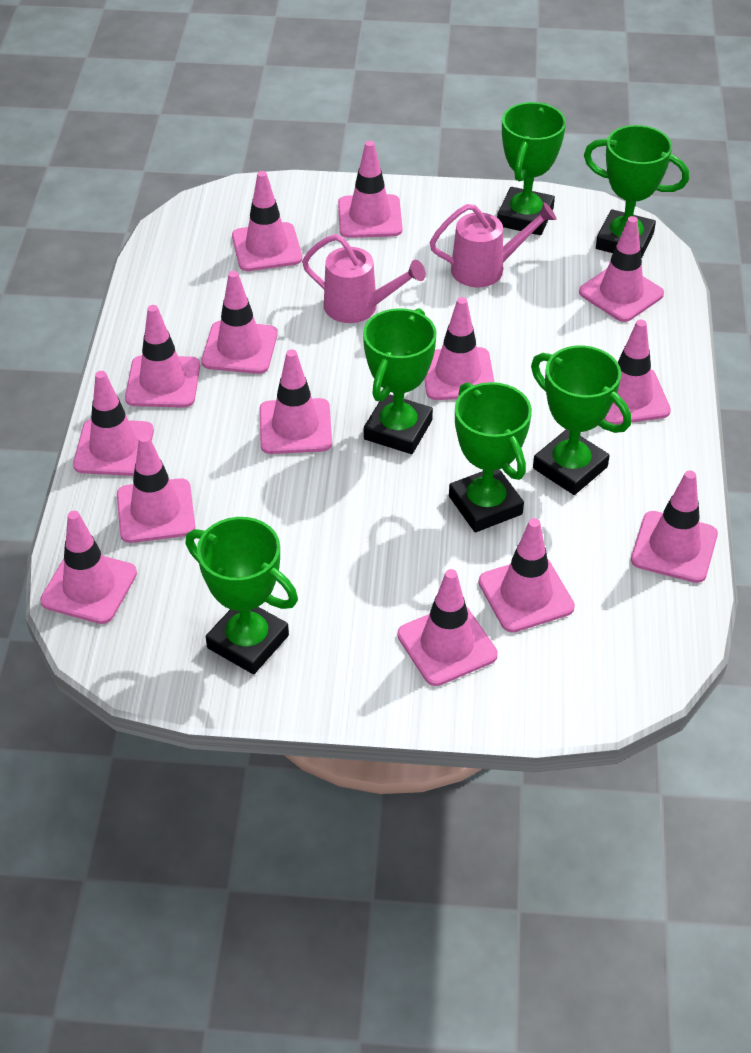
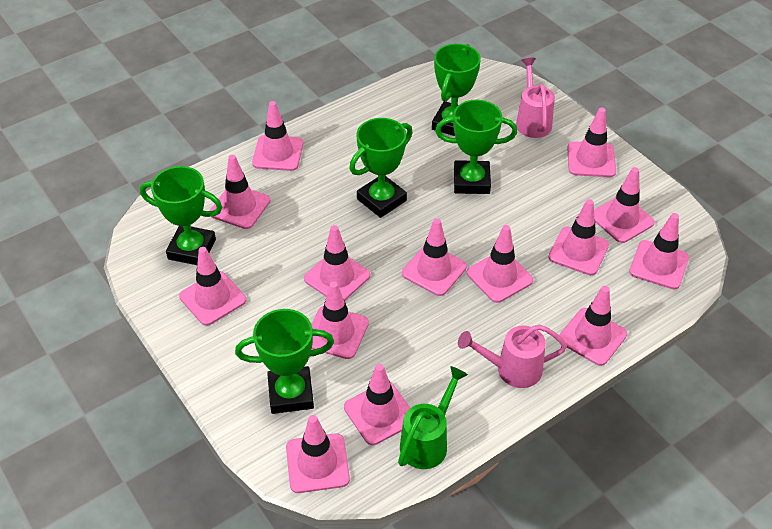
green trophy: [185,517,298,674] [363,308,437,454] [449,382,532,532] [497,102,566,235] [531,345,631,495] [584,125,689,258] = 6 -> [140,166,222,265] [235,309,334,414] [349,118,413,218] [432,44,481,136] [435,100,517,194] = 5
green watering can: none = 0 -> [398,366,468,469] = 1

